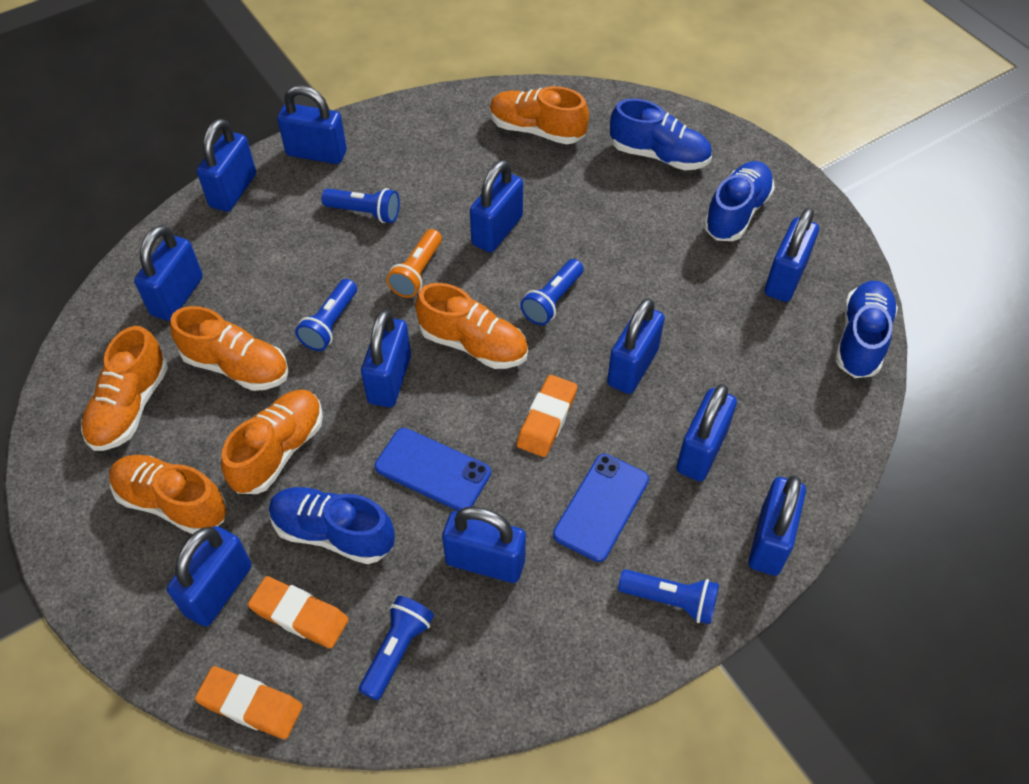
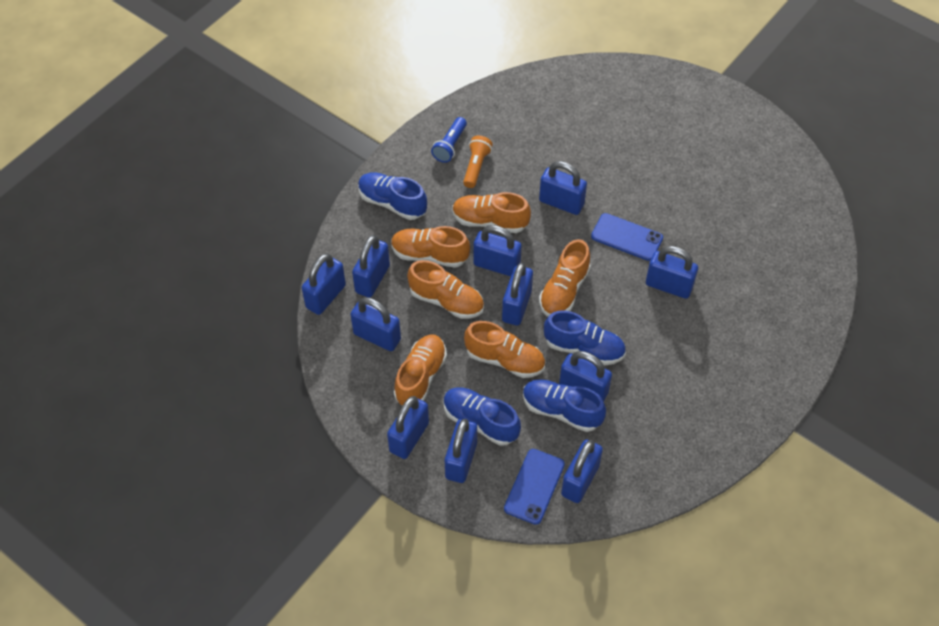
blue flashlight: [295,279,357,351] [321,188,400,223] [359,596,434,701] [520,259,584,325] [618,569,719,624] = 5 -> [431,117,467,163] = 1
orange eraser: [195,666,303,739] [248,576,349,649] [517,375,577,457] = 3 -> none = 0

